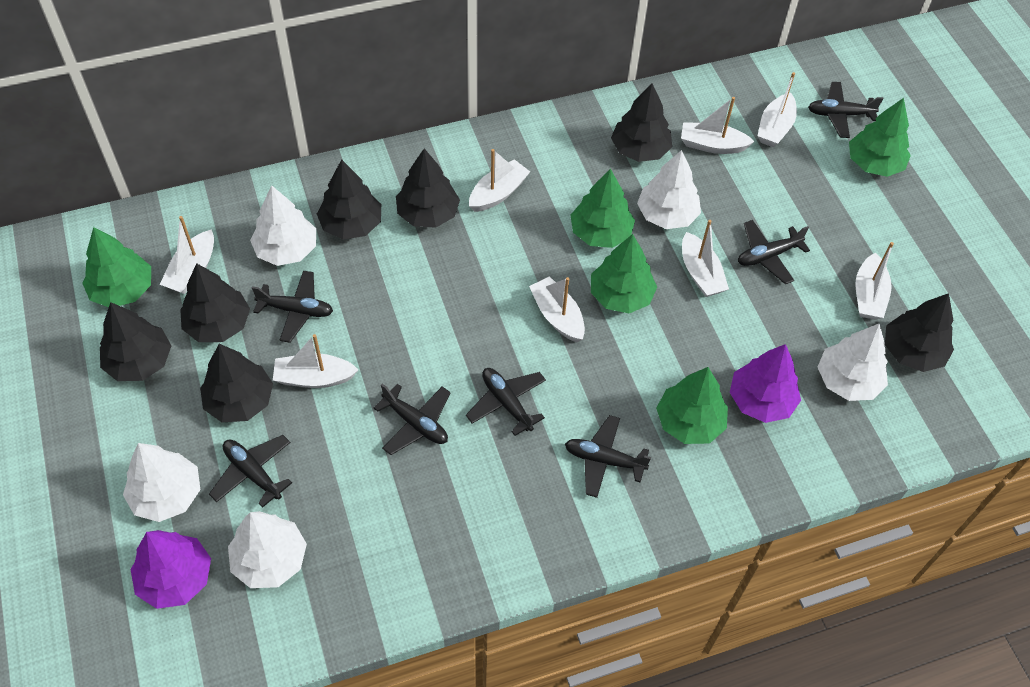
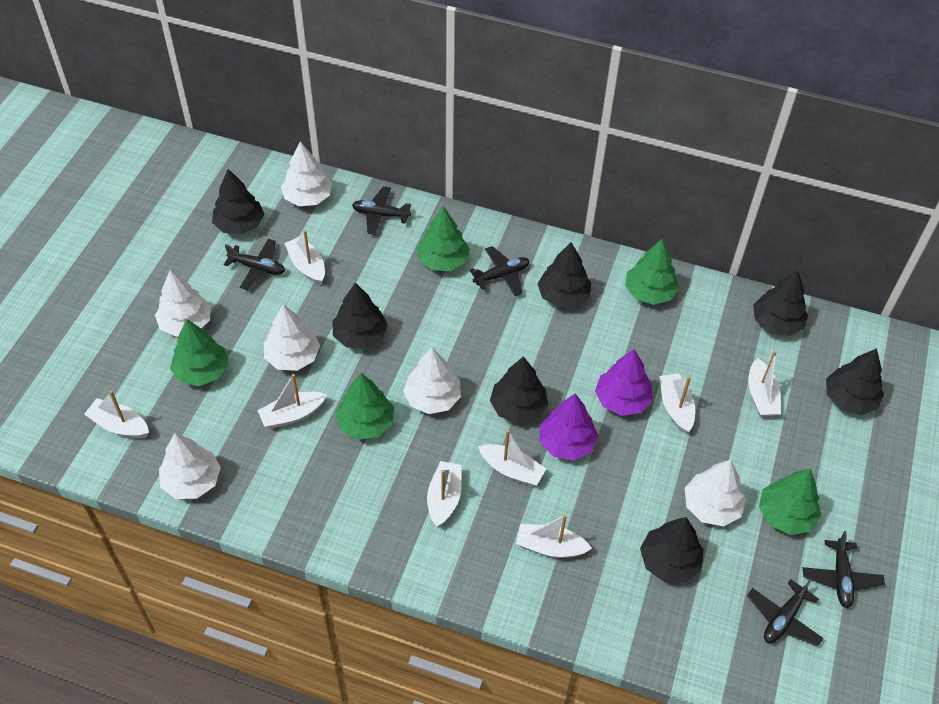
black plane: [209,435,292,508] [252,271,333,343] [374,384,451,455] [466,368,546,436] [565,415,651,498] [738,220,810,284] [808,82,883,138] = 7 -> [224,239,285,290] [352,186,411,235] [470,246,529,296] [747,579,824,646] [803,531,885,608] = 5
white tree: [123,443,200,522] [228,511,307,588] [250,185,316,266] [637,150,701,229] [818,323,888,401] = 5 -> [155,270,211,337] [159,433,221,499] [264,304,320,371] [281,141,332,206] [403,347,461,414] [685,460,746,526] = 6

